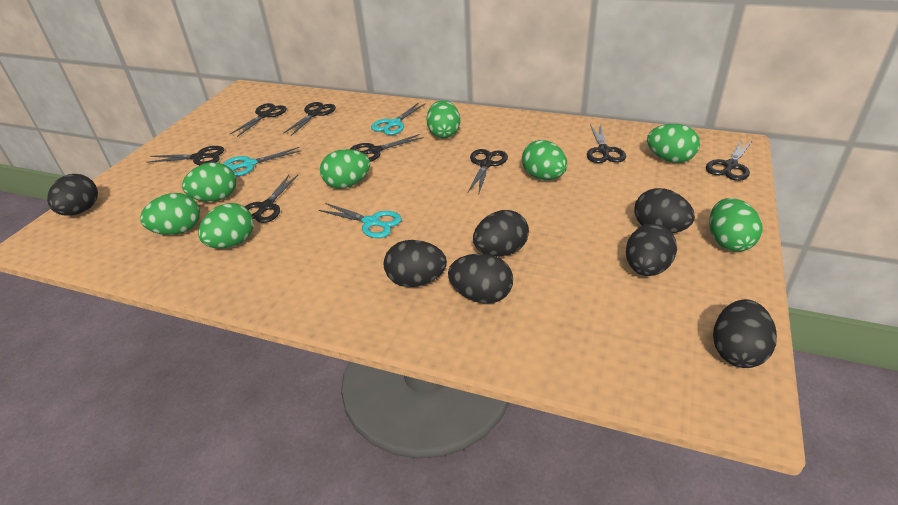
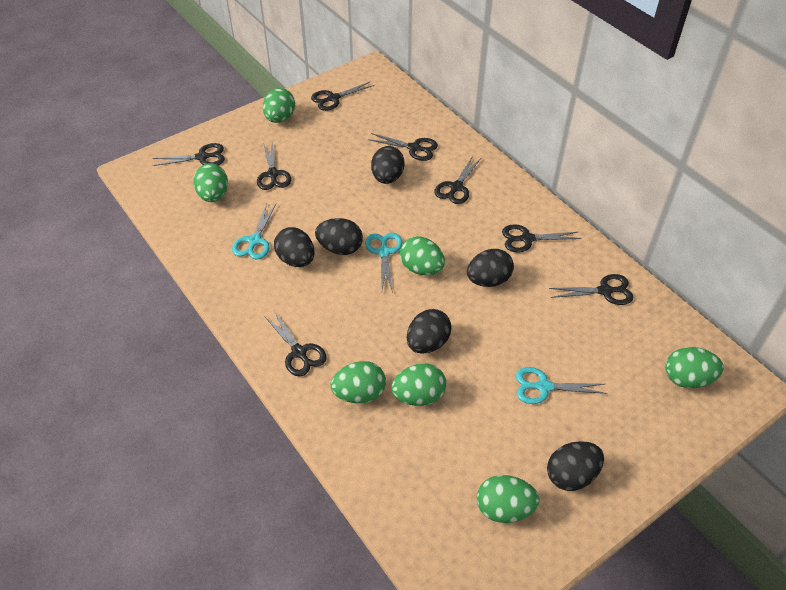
black egg: [47,174,98,216] [384,240,447,287] [448,254,513,303] [473,210,529,257] [626,224,677,276] [634,188,695,233] [713,299,777,368] = 7 -> [274,227,315,267] [315,218,363,255] [371,146,405,184] [407,309,452,354] [467,249,514,287] [547,441,604,491] = 6
green egg: [140,193,200,235] [182,163,236,202] [198,203,254,249] [320,149,370,189] [426,100,460,139] [522,140,567,180] [647,124,700,163] [709,198,763,251] = 8 -> [193,163,228,202] [263,88,295,123] [331,361,386,403] [391,363,446,406] [400,236,445,275] [477,475,540,523] [665,347,724,388] = 7

